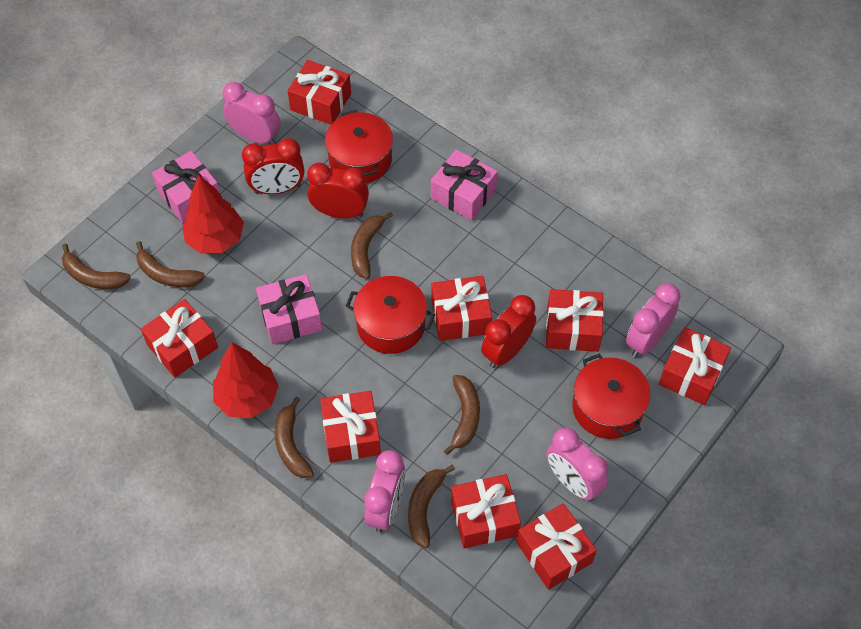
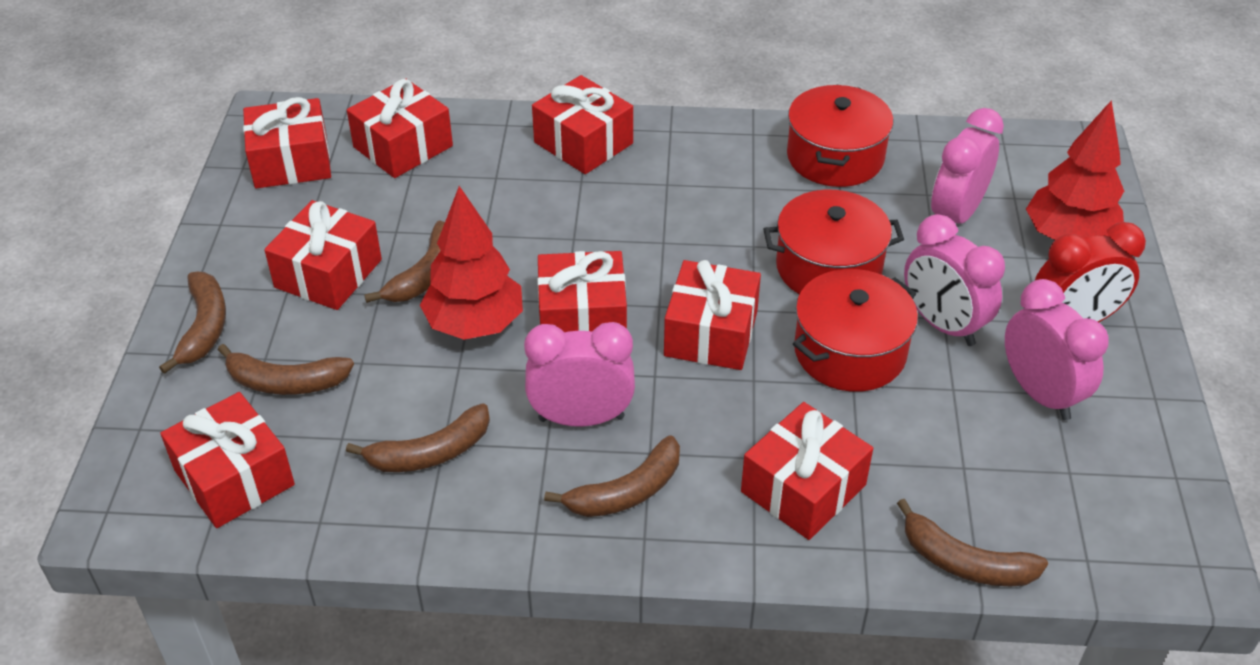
pink gift: [152,151,220,223] [256,274,322,344] [431,149,498,221] = 3 -> none = 0
red clock: [242,138,304,194] [307,163,369,218] [481,295,536,368] = 3 -> [1035,222,1146,322] = 1

